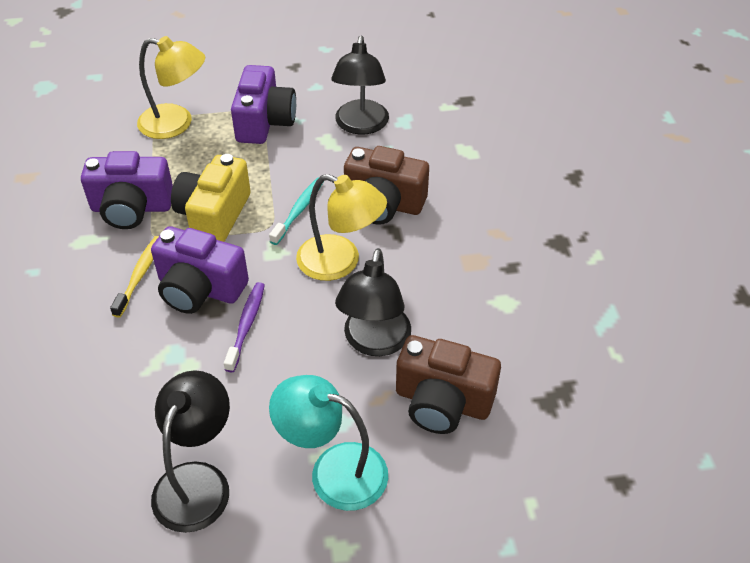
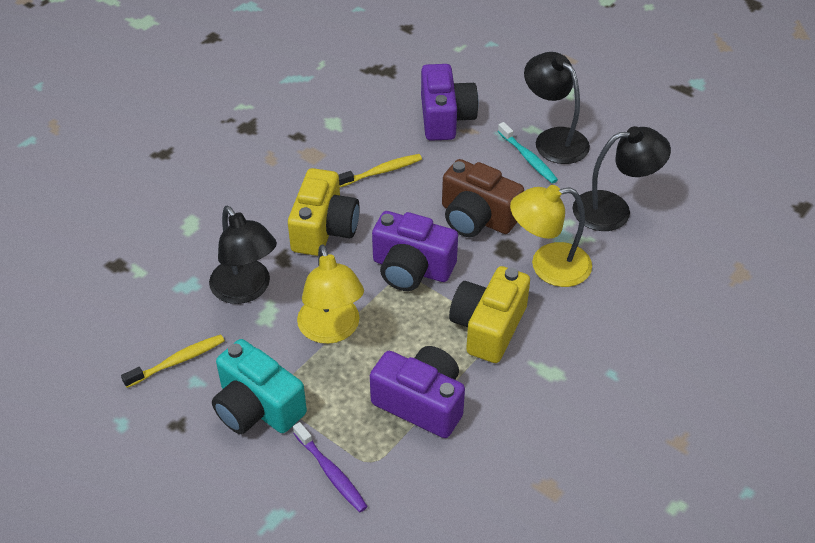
brown camera: [344,146,429,225] [396,335,501,434] = 2 -> [442,159,524,237] = 1
turquoise camera: none = 0 -> [212,339,307,434] = 1
turquoise lamp: [269,375,388,511] = 1 -> none = 0
yellow camera: [171,154,251,242] = 1 -> [288,168,360,256] [449,266,530,363] = 2
yellow toothbrush: [110,236,159,318] = 1 -> [121,334,225,388] [339,154,422,187] = 2

